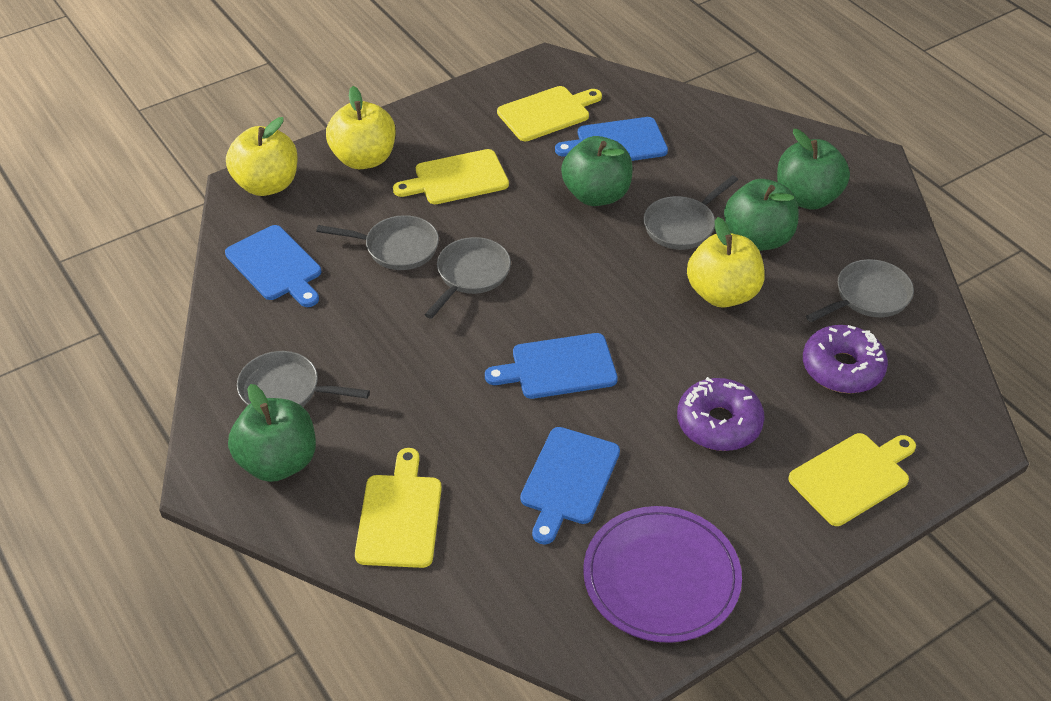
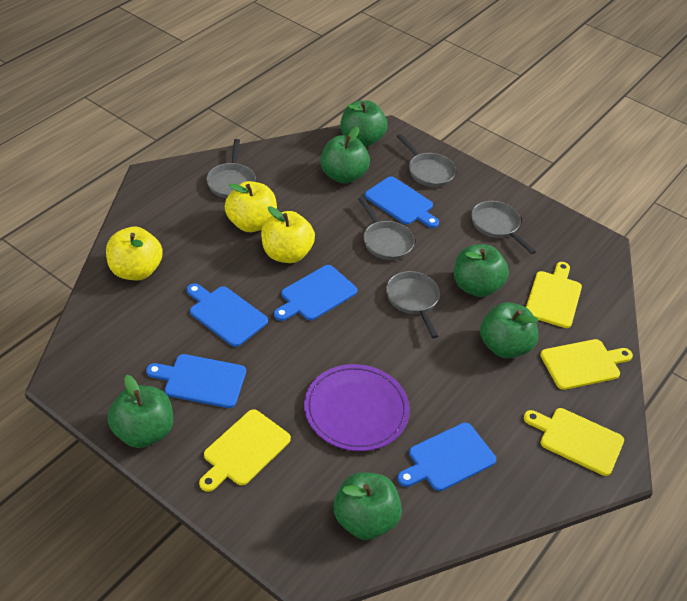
blue cutting board: [225,225,321,307] [485,333,618,399] [520,427,620,545] [555,117,668,161] = 4 -> [146,354,246,408] [187,283,268,347] [274,265,357,321] [365,176,439,228] [397,422,496,491] = 5
green apple: [228,384,316,482] [561,136,633,206] [724,179,798,251] [777,129,850,209] = 4 -> [107,375,173,448] [321,127,370,184] [333,472,402,540] [340,100,387,147] [454,244,509,297] [480,302,539,358] = 6
purple donut: [677,377,765,451] [803,325,888,393] = 2 -> none = 0

